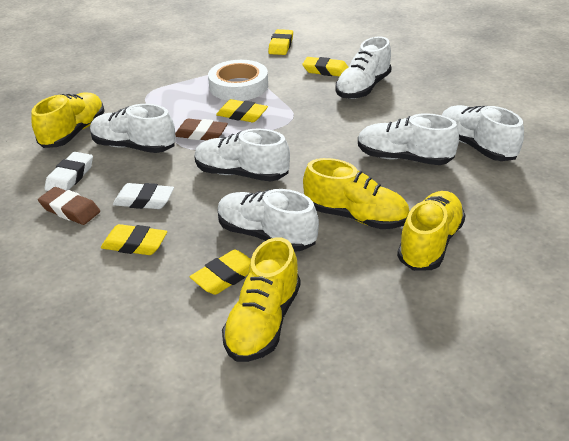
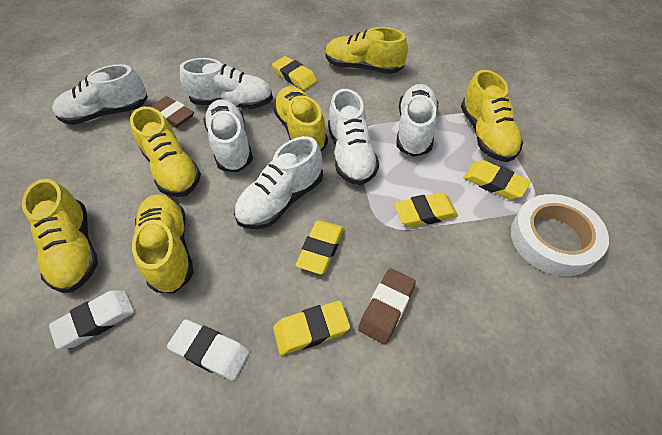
yellow shoe: [31,92,105,148] [222,237,300,362] [303,158,409,229] [397,191,466,271] = 4 -> [22,179,98,293] [130,107,201,197] [132,194,194,293] [273,86,328,151] [326,27,408,74] [461,70,523,162] = 6

